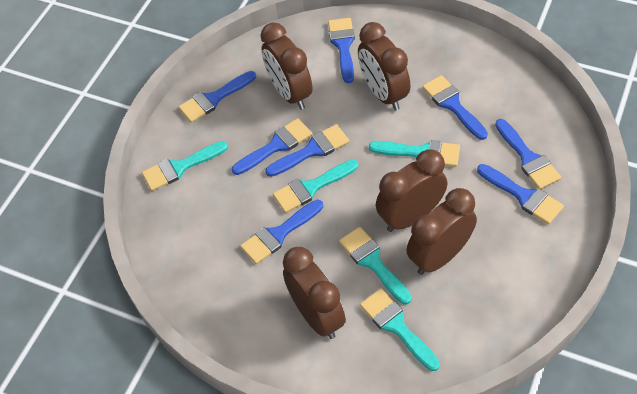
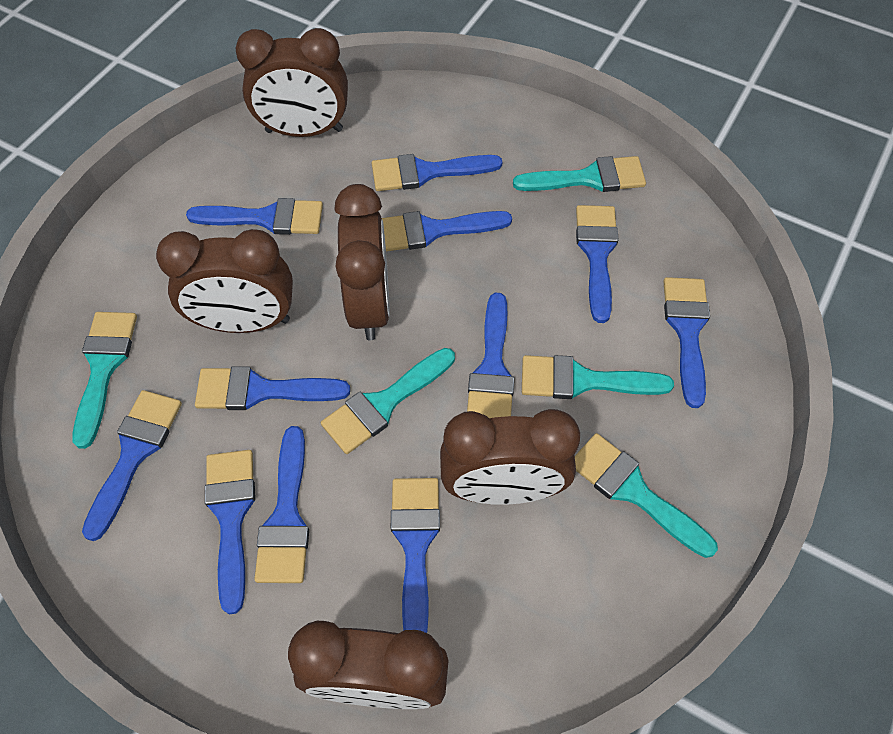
blue brush: [178,71,256,123] [232,118,312,175] [240,200,323,264] [265,124,350,177] [328,18,355,83] [422,75,488,140] [477,164,564,224] [495,119,561,189] = 8 -> [82,390,182,541] [186,198,323,235] [195,366,350,410] [205,450,255,615] [254,426,309,583] [372,154,502,191] [382,211,512,251] [391,478,440,633] [467,292,514,418] [576,205,619,323] [663,277,710,408] = 11

